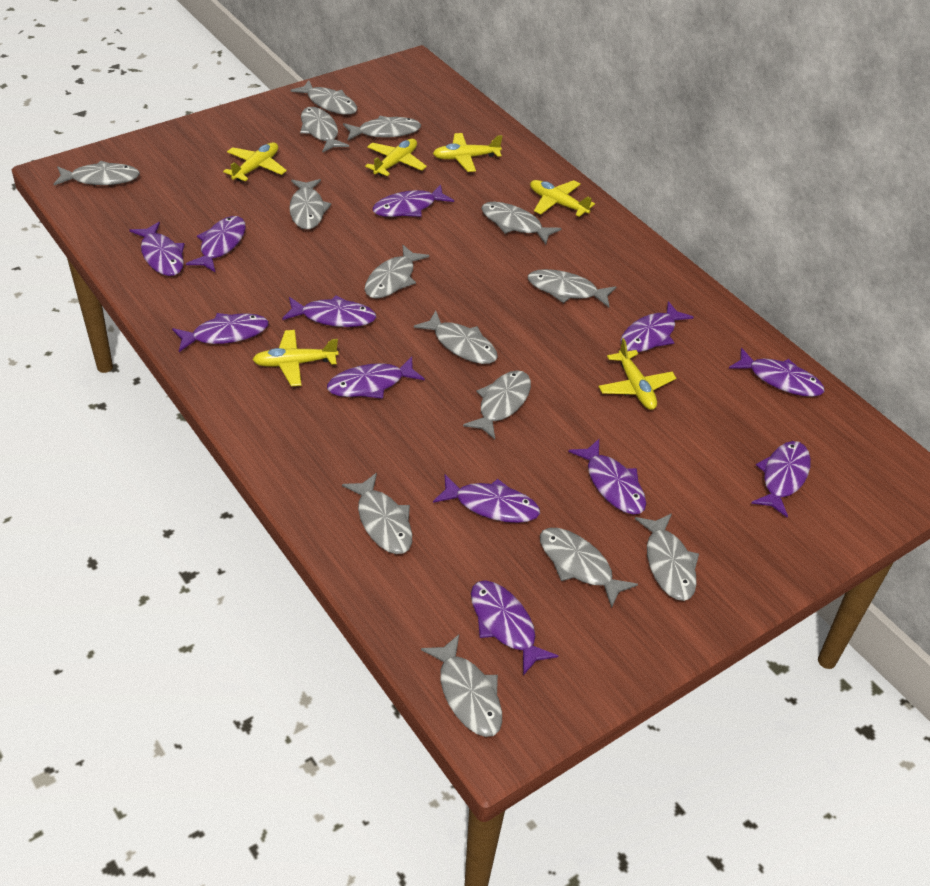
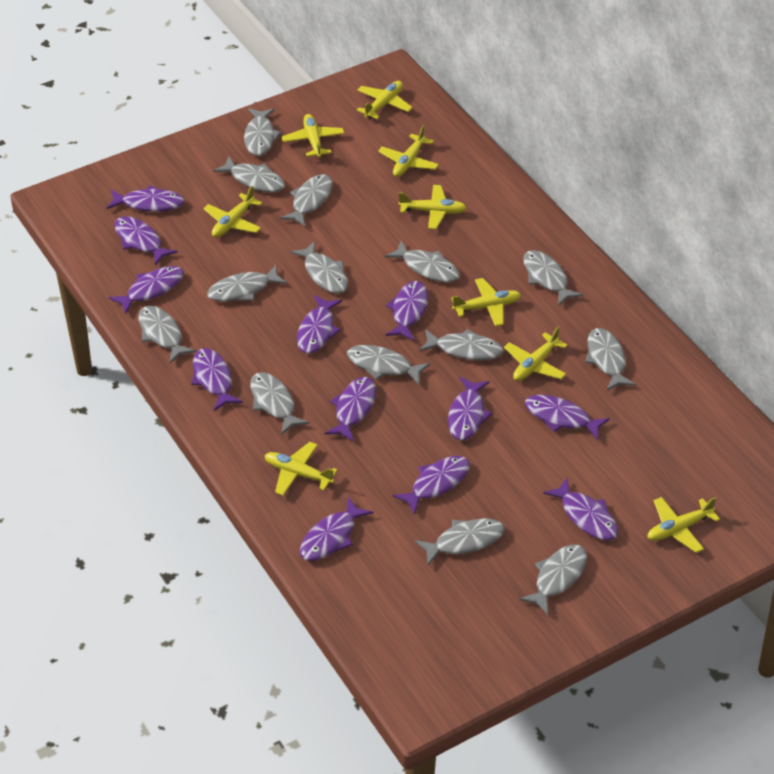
yellow plane: [223,142,287,181] [252,330,338,386] [365,139,427,176] [433,133,502,172] [530,180,595,217] [598,338,676,410] = 6 -> [203,186,262,237] [264,442,337,496] [282,114,345,158] [357,81,413,119] [378,125,439,177] [398,185,467,229] [451,278,521,326] [504,327,568,381] [647,497,720,553] = 9

